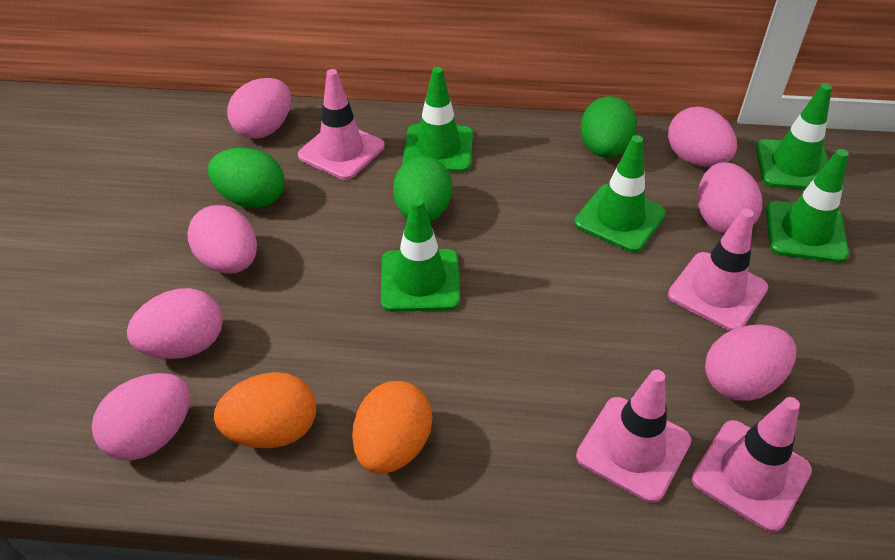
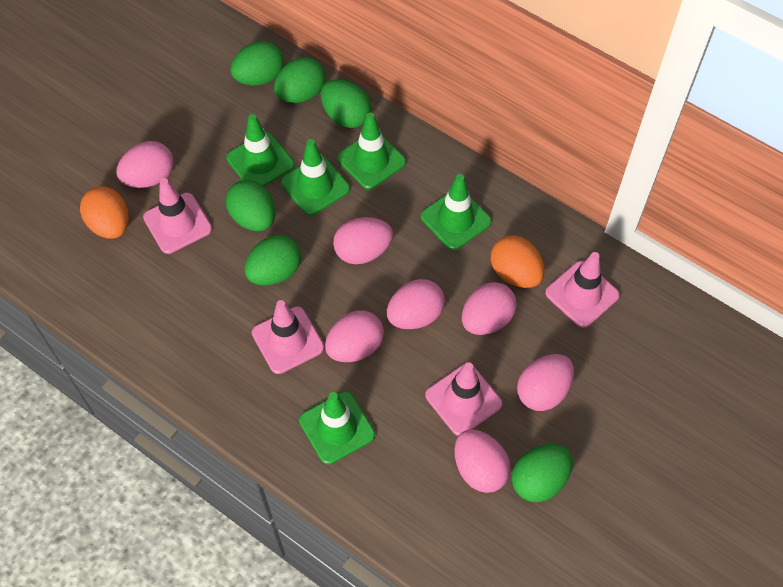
green egg: [208,148,284,208] [393,156,452,222] [581,96,637,158] = 3 -> [226,180,275,231] [230,41,284,85] [245,235,301,285] [274,57,325,103] [321,79,371,128] [512,444,573,502] = 6

